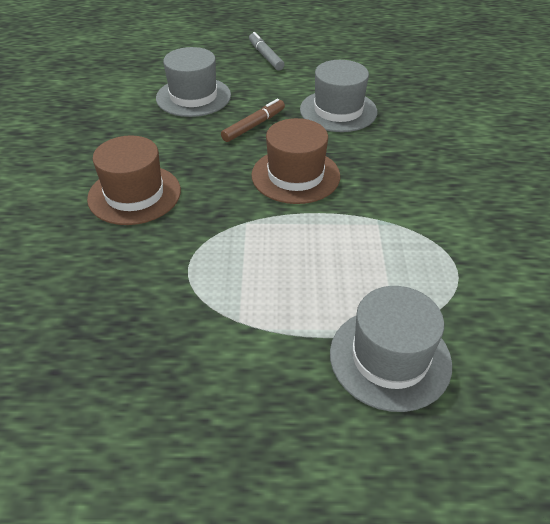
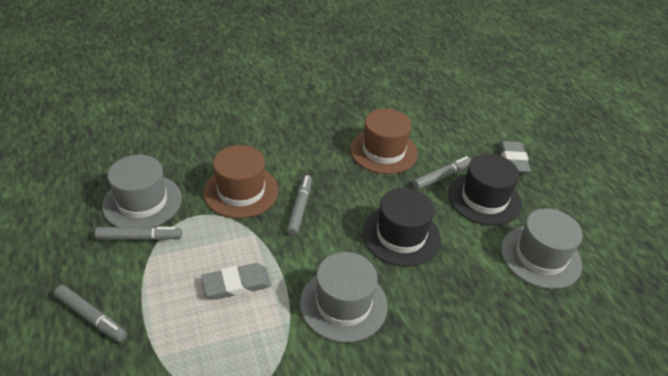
black hat: none = 0 -> [362,188,441,267] [448,154,522,226] = 2
brown marker: [221,99,285,142] = 1 -> none = 0
grey eraser: none = 0 -> [201,263,271,300] [499,141,531,173] = 2
grey marker: [249,32,285,71] = 1 -> [54,285,127,342] [95,226,182,240] [287,175,312,236] [412,156,471,190] = 4

